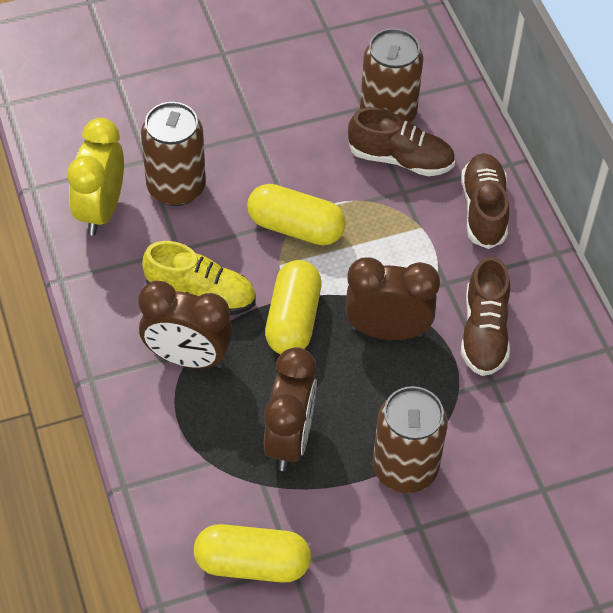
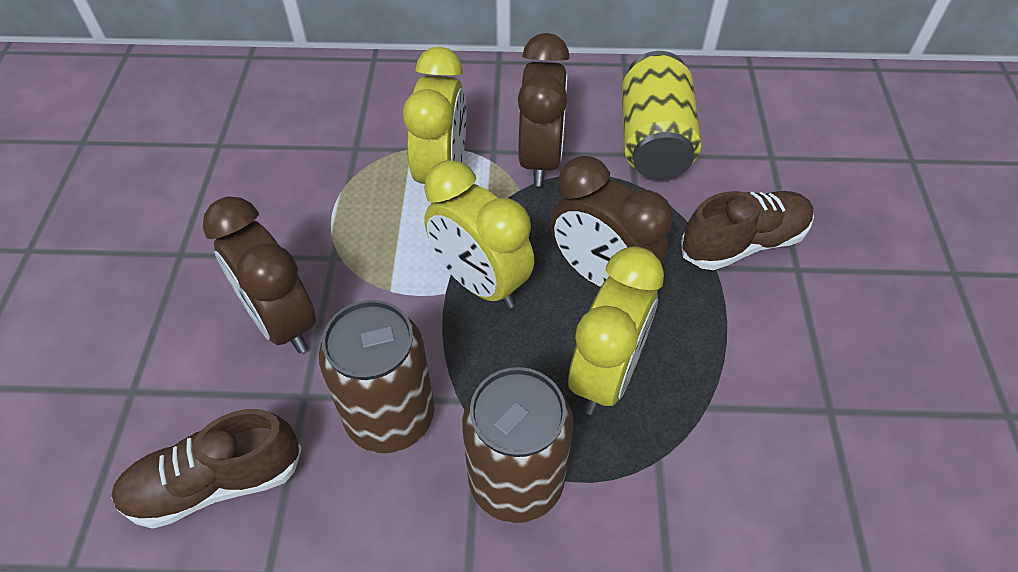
brown can: [141,102,206,206] [360,28,424,123] [373,386,448,493] = 3 -> [319,300,434,453] [462,367,573,523] = 2
brown shoe: [348,107,455,176] [461,153,509,249] [461,256,510,376] = 3 -> [112,409,302,529] [681,191,814,270] = 2
yellow can: none = 0 -> [622,51,701,180] = 1
yellow capsule: [194,524,311,583] [247,184,346,246] [265,260,322,354] = 3 -> none = 0
yellow clock: [67,118,124,235] = 1 -> [403,47,466,184] [424,160,534,309] [568,246,664,415] = 3
yellow shoe: [142,241,256,315] = 1 -> none = 0

